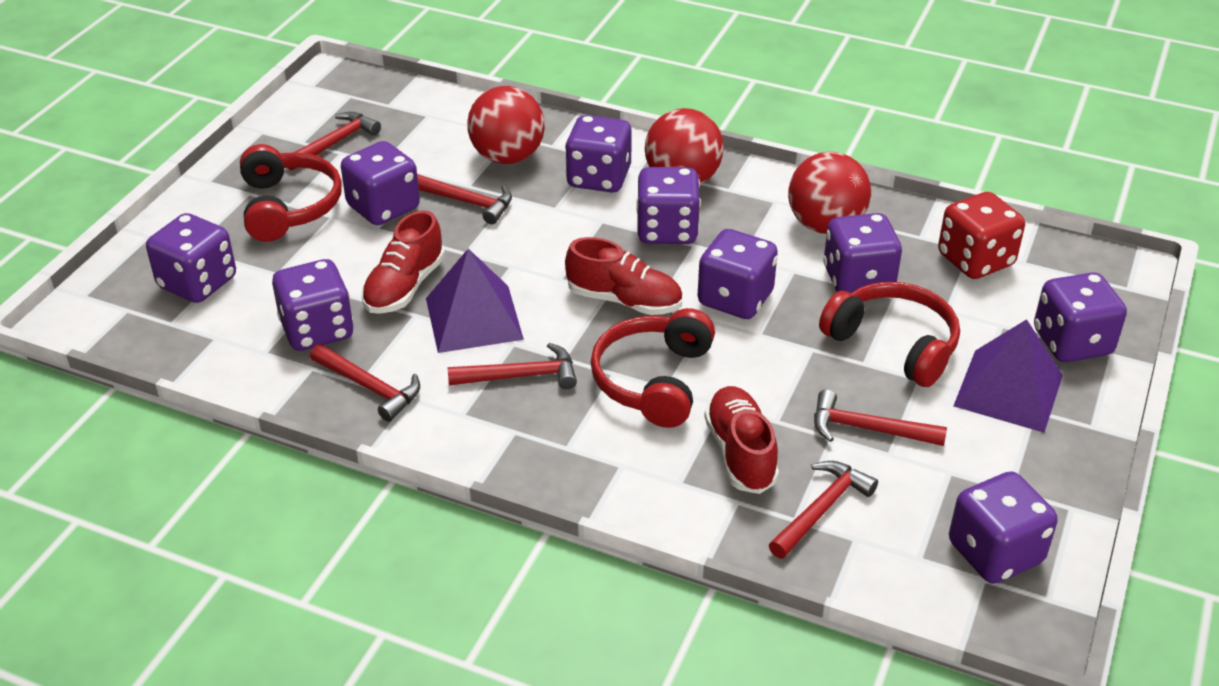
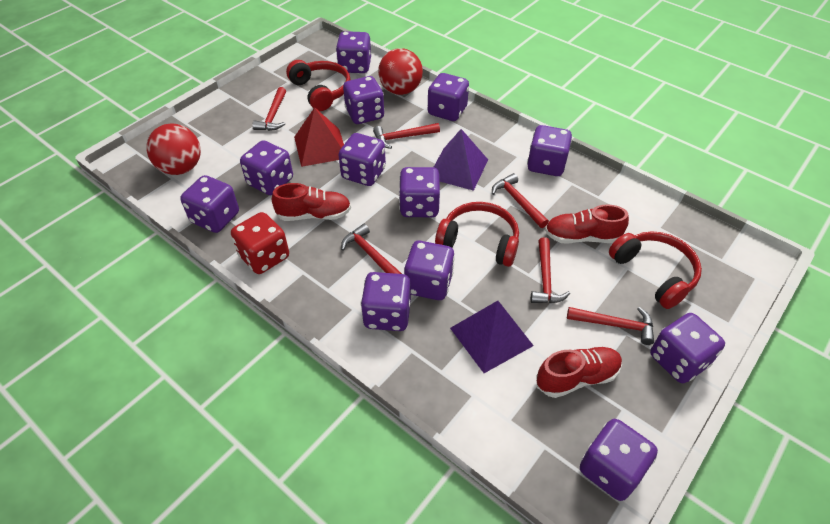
purple dice: [146,213,236,303] [272,259,354,351] [341,141,420,225] [565,115,632,193] [636,167,701,244] [698,229,778,319] [823,213,902,293] [949,471,1058,584] [1034,272,1127,362] = 9 -> [180,175,239,233] [240,140,293,195] [336,31,371,73] [338,133,386,186] [343,76,384,124] [361,272,411,331] [399,167,440,217] [404,241,455,300] [428,73,469,121] [527,125,572,176] [580,419,658,501] [650,313,725,383] = 12
red ball: [467,86,545,164] [645,108,724,184] [788,152,871,234] = 3 -> [146,123,201,175] [378,48,423,95] = 2
red pyramid: none = 0 -> [294,107,344,167] = 1

